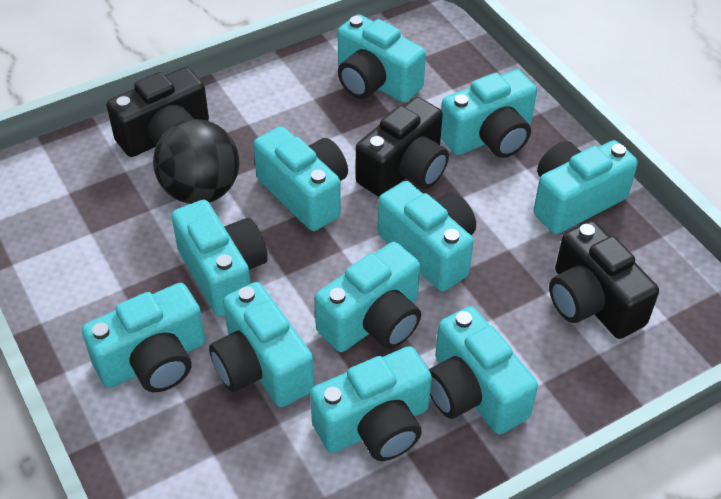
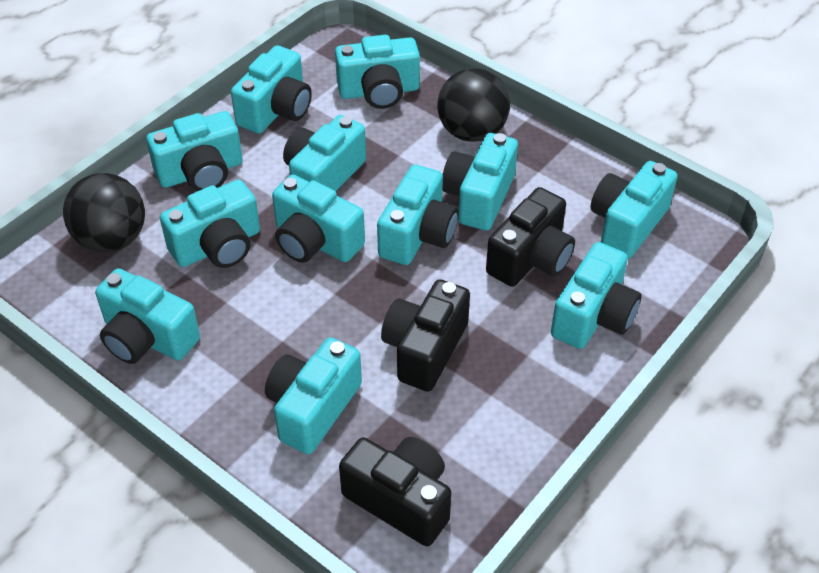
black ball: [153,119,239,204] = 1 -> [63,173,145,252] [437,68,510,142] = 2
turquoise camera: [82,283,205,392] [171,200,268,316] [209,282,315,407] [253,126,348,231] [310,346,432,461] [315,242,421,352] [338,14,426,102] [378,181,476,291] [429,306,538,434] [441,70,537,158] [534,140,638,234] = 11 -> [95,268,200,364] [146,111,243,191] [160,179,260,268] [231,45,312,134] [265,337,362,455] [272,174,365,263] [283,115,366,192] [335,35,420,109] [377,164,459,265] [442,133,518,230] [551,242,641,349] [590,161,678,258] = 12

